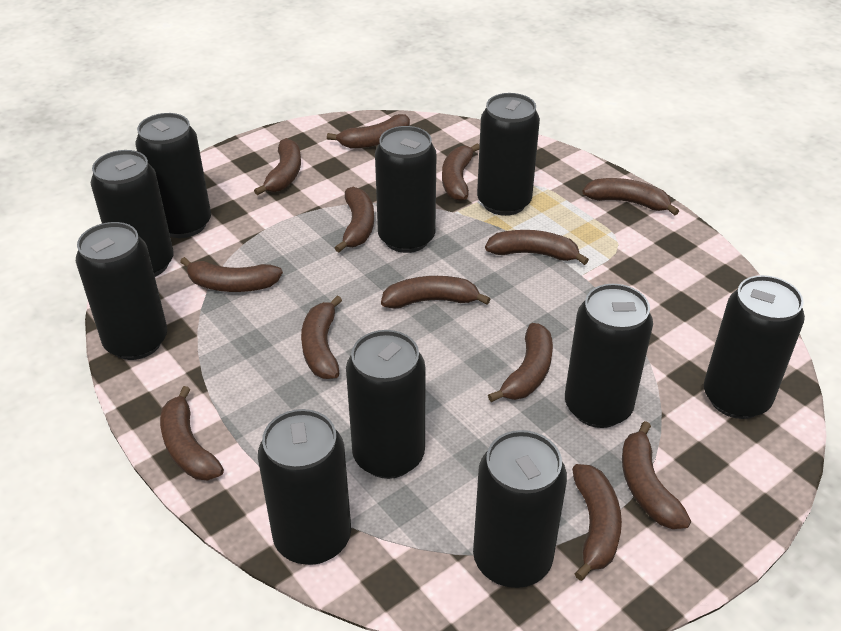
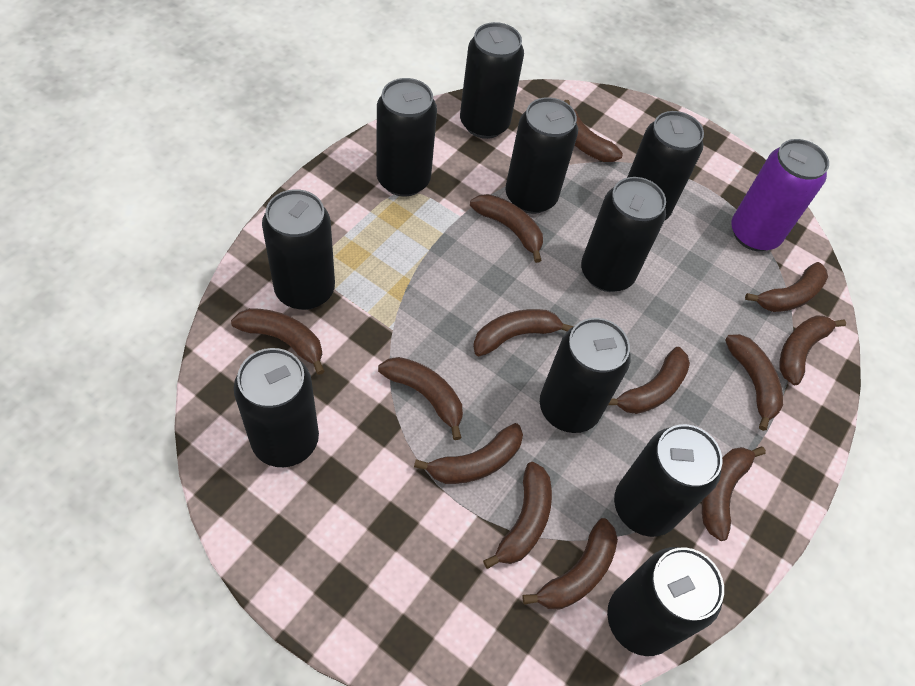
purple can: none = 0 -> [731,139,829,251] = 1

